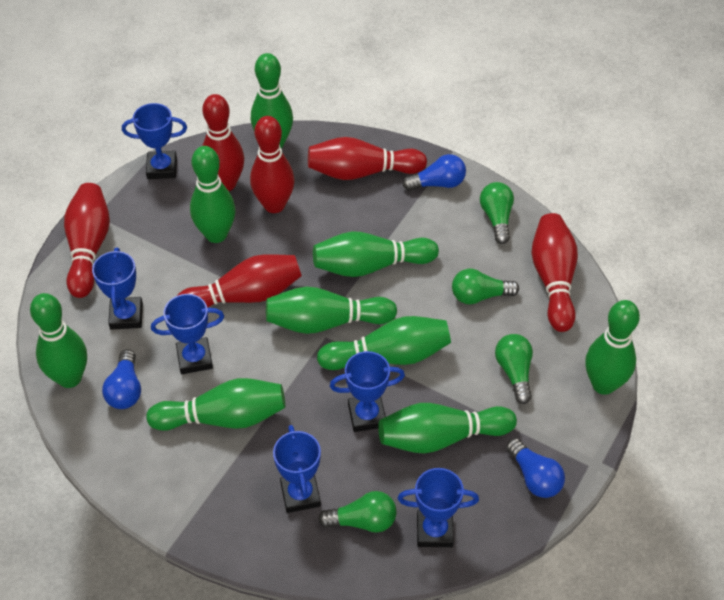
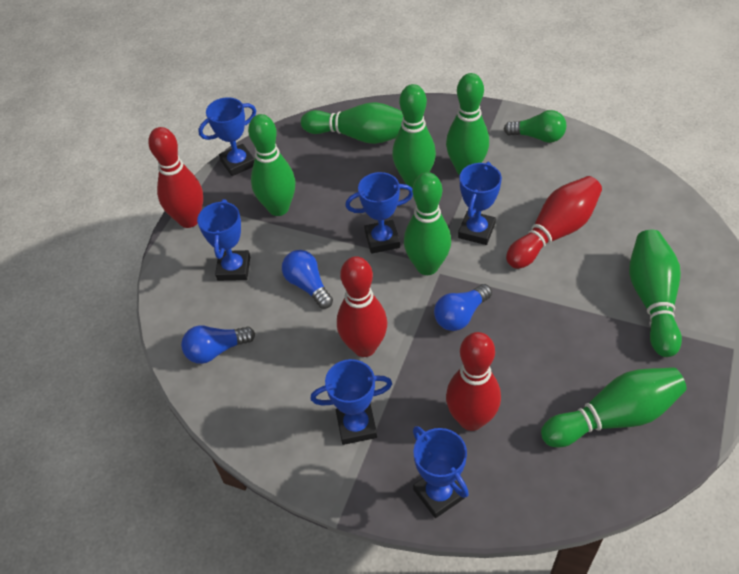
green bowling pin: [30,293,87,388] [146,378,285,431] [190,146,236,243] [251,53,293,148] [266,287,397,334] [313,231,439,277] [317,316,451,370] [378,403,517,454] [585,300,640,395] = 9 -> [248,114,295,216] [301,102,403,144] [392,84,436,187] [404,172,451,275] [446,73,489,175] [541,367,686,447] [629,230,682,357] = 7
green light bulb: [318,491,397,533] [452,269,519,305] [480,182,514,244] [495,334,533,404] = 4 -> [504,110,566,143] = 1
red bowling pin: [64,183,110,298] [177,254,302,308] [202,94,244,191] [250,116,295,213] [308,137,427,180] [531,213,578,332] = 6 -> [148,127,203,228] [337,256,387,357] [446,332,501,431] [506,176,602,269] = 4

